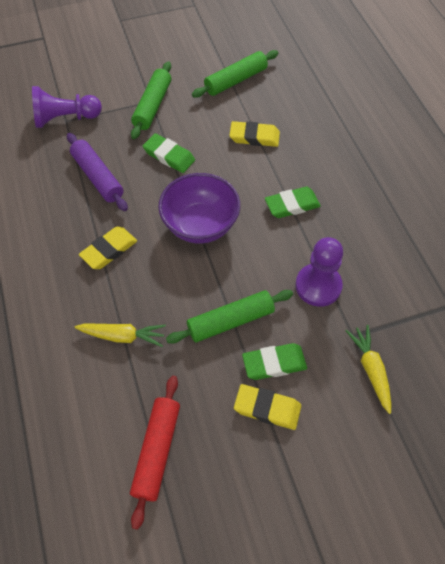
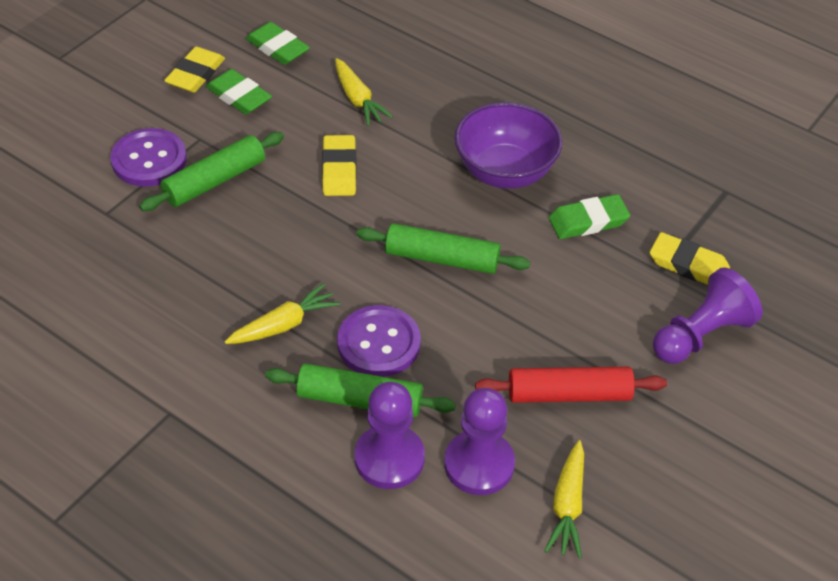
purple button: none = 0 -> [110,128,187,187] [337,305,421,377] = 2
purple pawn: [32,86,102,128] [295,237,343,307] = 2 -> [355,382,425,489] [444,388,515,495] [653,267,763,364] = 3
purple rolling pin: [67,133,128,211] = 1 -> none = 0
yellow carrot: [75,323,166,347] [346,325,391,414] = 2 -> [225,283,340,344] [335,58,393,126] [545,440,584,558] = 3

